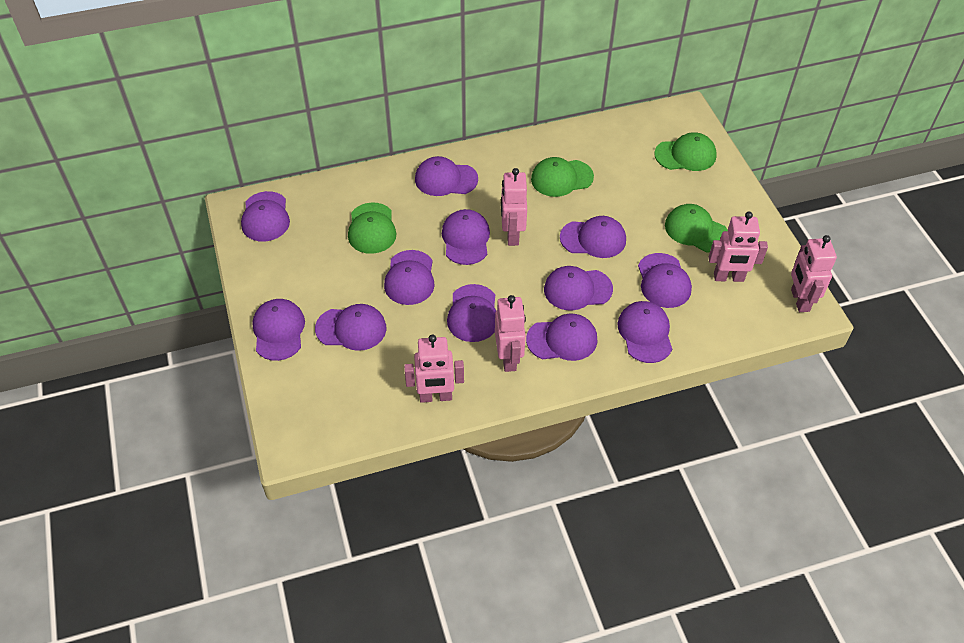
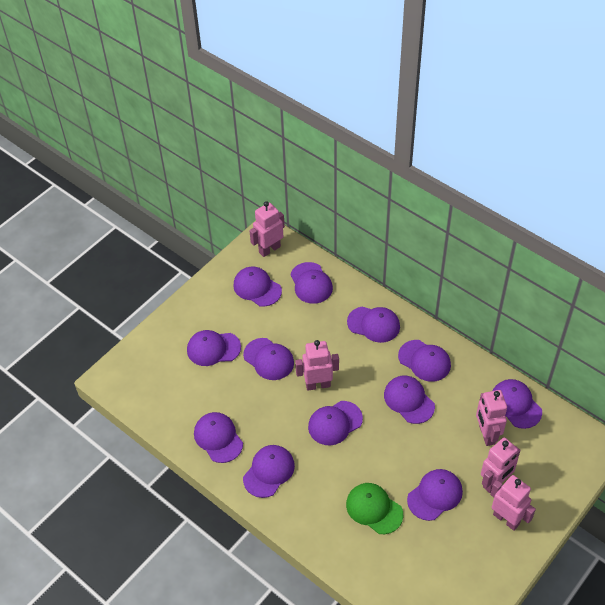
green cap: [348,202,397,254] [531,157,594,197] [654,132,717,171] [665,204,728,253] = 4 -> [346,483,403,534] = 1

